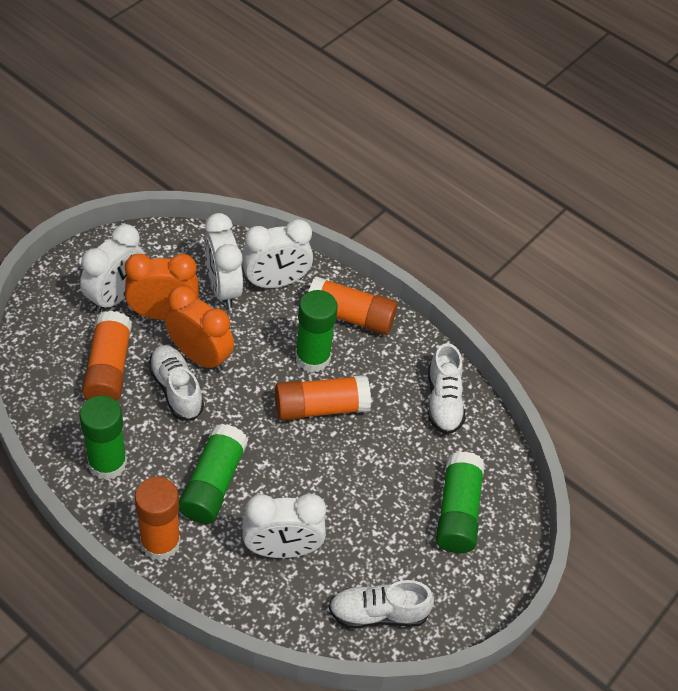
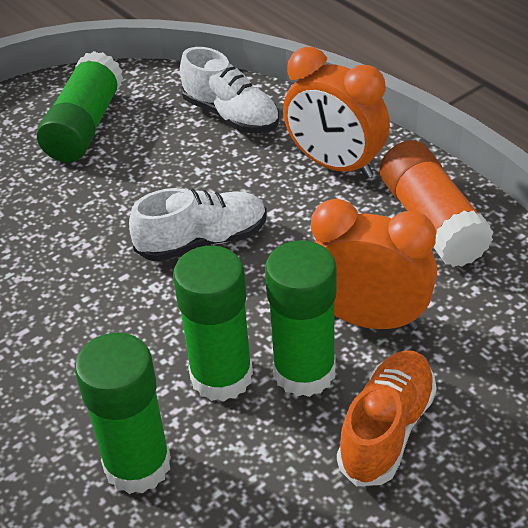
orange glue stick: [82,310,132,401] [134,477,181,561] [275,375,371,421] [308,276,398,335] = 4 -> [380,140,494,267] = 1
orange shoe: none = 0 -> [337,350,437,487] = 1
white clock: [80,224,145,313] [204,213,243,308] [242,219,313,288] [243,493,326,558] = 4 -> none = 0
white shoe: [148,345,204,421] [329,580,434,628] [428,343,465,435] = 3 -> [129,188,267,261] [180,47,279,133] = 2

